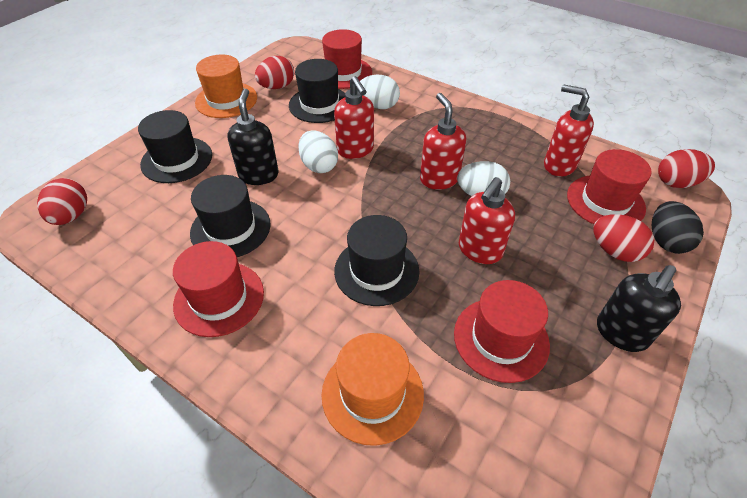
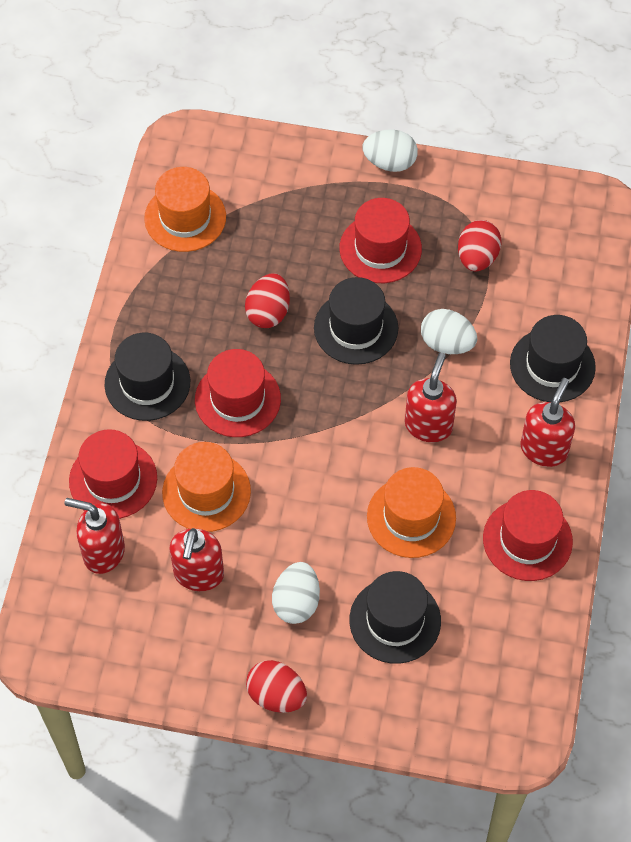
black egg: [651,201,704,254] = 1 -> none = 0
black soap dispenser: [228,89,279,185] [597,265,681,352] = 2 -> none = 0
orange hat: [195,54,257,118] [322,333,424,446] = 2 -> [144,167,226,252] [162,442,251,532] [367,467,456,558] = 3
red egg: [37,178,87,225] [255,56,294,89] [593,214,654,262] [658,149,715,188] = 4 -> [245,274,290,328] [246,660,307,713] [458,220,501,271] = 3

